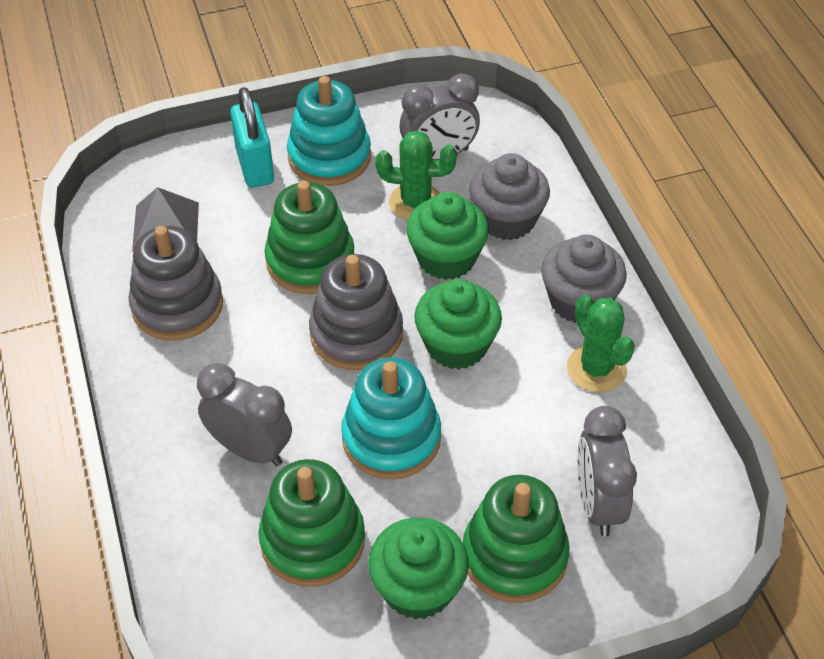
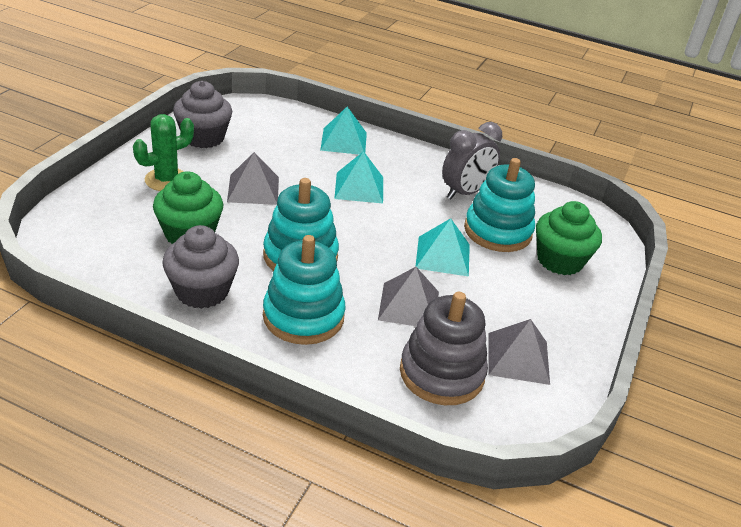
green cactus: [375,131,457,221] [567,295,635,392] = 2 -> [133,114,194,191] = 1
green cupcake: [368,517,469,620] [406,192,489,280] [414,279,502,370] = 3 -> [153,171,223,244] [536,201,602,275] = 2
green stacking toy: [258,459,365,587] [264,181,354,294] [463,475,570,603] = 3 -> none = 0
grey clock: [197,363,292,466] [400,73,480,160] [577,406,637,537] = 3 -> [442,122,502,199] = 1
grey pyramid: [132,187,199,252] = 1 -> [227,152,279,205] [378,267,439,326] [489,319,550,385] = 3
grey stacking toy: [128,226,223,341] [309,254,403,370] = 2 -> [400,292,488,405] = 1
turquoise padlock: [230,87,274,188] = 1 -> none = 0
turquoise pyramid: none = 0 -> [320,106,367,155] [334,151,383,204] [415,218,470,277] = 3
turquoise stacking toy: [287,76,371,186] [341,357,441,479] = 2 -> [263,178,339,271] [263,235,346,345] [464,158,535,252] = 3

